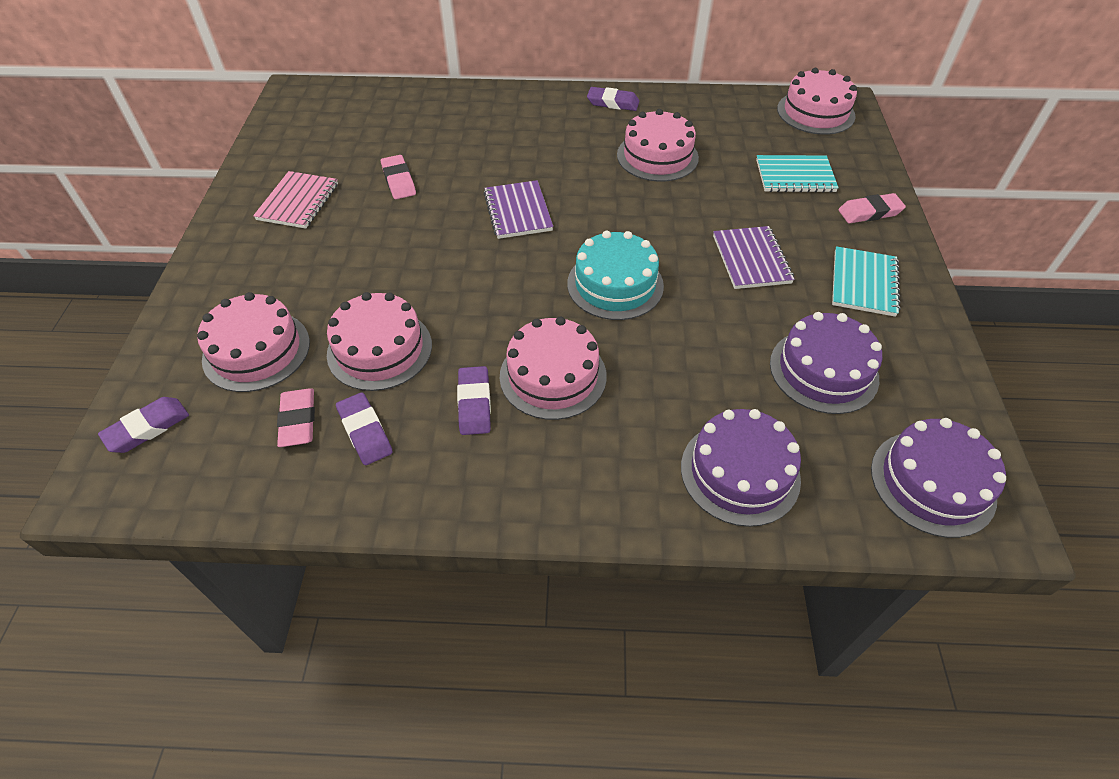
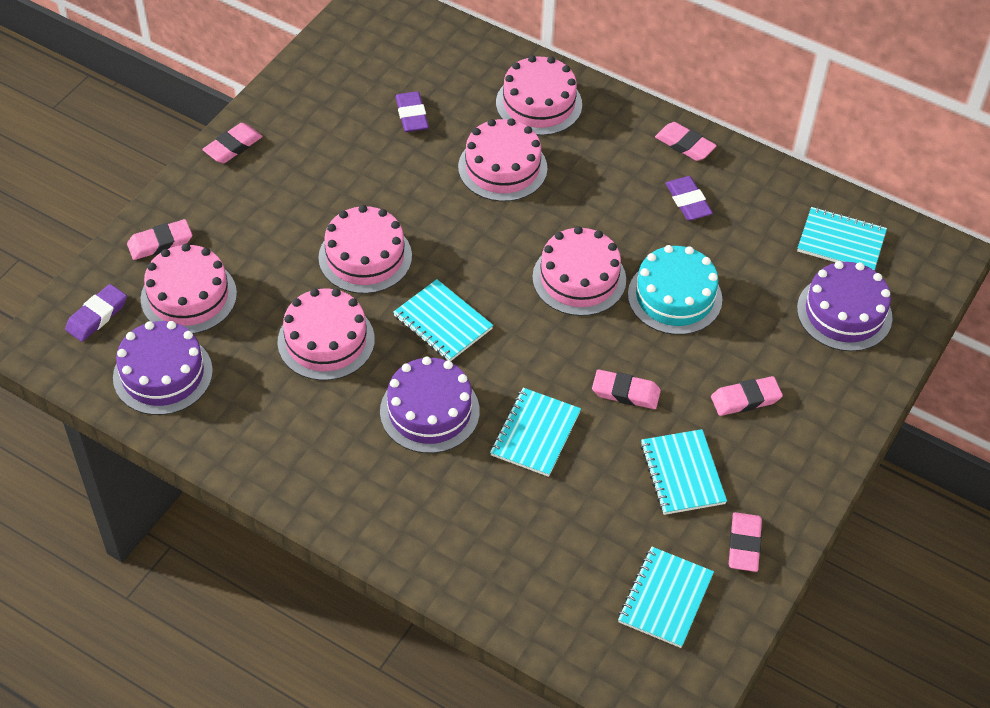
pink cake: [197,292,310,392] [327,292,432,391] [500,317,607,420] [617,109,699,182] [777,68,857,135] = 5 -> [141,243,237,334] [277,288,375,381] [318,205,412,294] [458,118,547,202] [496,55,582,136] [532,226,626,316] = 6
pink eraser: [277,388,315,447] [381,155,416,199] [838,193,906,223] = 3 -> [127,219,192,260] [202,123,263,164] [592,369,661,409] [655,122,717,161] [711,376,783,416] [729,512,762,572] = 6
pink notebook: [253,171,338,229] = 1 -> none = 0
purple eraser: [98,397,189,453] [336,392,393,465] [457,366,491,435] [587,87,639,111] = 4 -> [65,284,127,342] [395,91,429,132] [665,176,713,220] = 3
purple notebook: [483,180,553,239] [713,226,795,289] = 2 -> none = 0
turquoise notebook: [756,155,839,193] [832,246,901,317] = 2 -> [393,279,493,361] [490,388,581,477] [618,546,714,648] [640,429,727,515] [797,207,887,270] = 5

